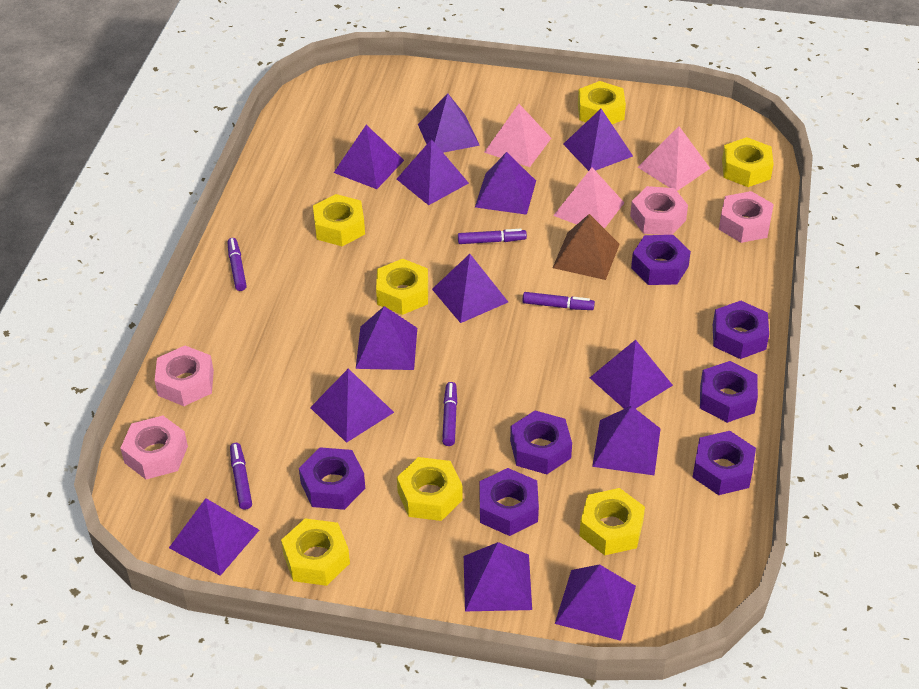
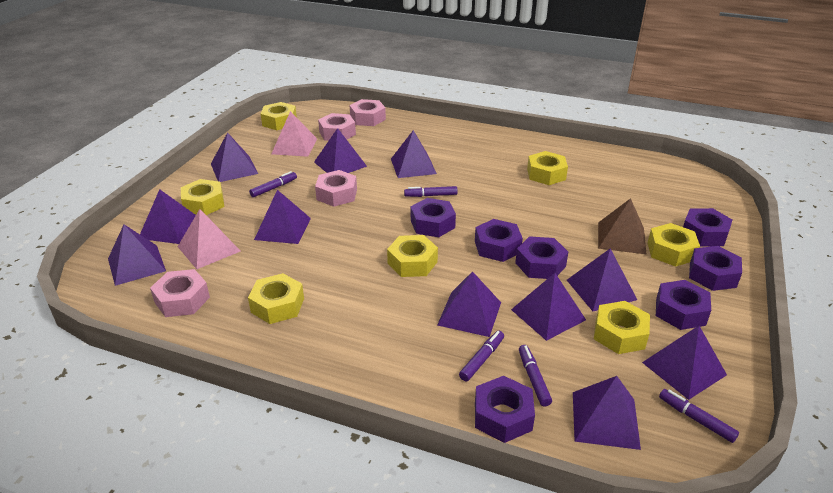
pink pyramid: [484,104,551,167] [553,168,624,229] [638,126,710,191] = 3 -> [177,209,240,269] [271,111,317,157] = 2
purple pyramid: [169,498,259,576] [310,368,394,443] [334,125,404,189] [356,306,417,370] [397,139,469,205] [418,93,480,153] [432,254,508,323] [464,542,532,611] [475,152,536,215] [555,564,636,641] [563,109,633,171] [590,340,673,409] [592,406,661,475] = 13 -> [108,225,166,286] [140,189,196,244] [211,132,258,182] [254,190,311,244] [314,128,367,173] [391,130,437,178] [437,271,501,337] [511,273,586,341] [567,249,637,311] [573,376,641,450] [642,326,727,400] = 11

